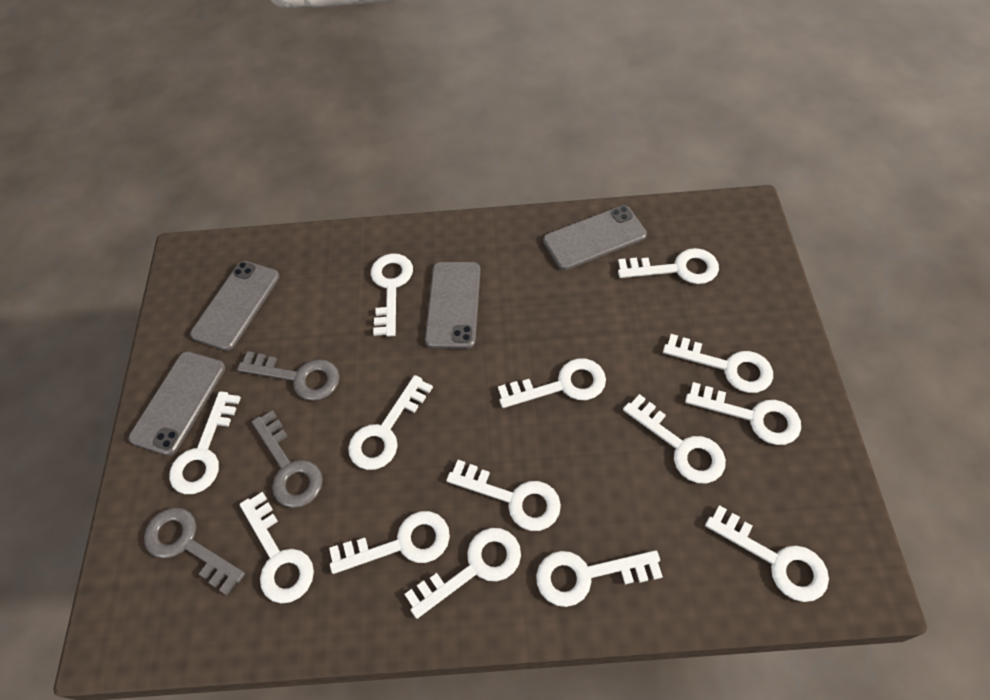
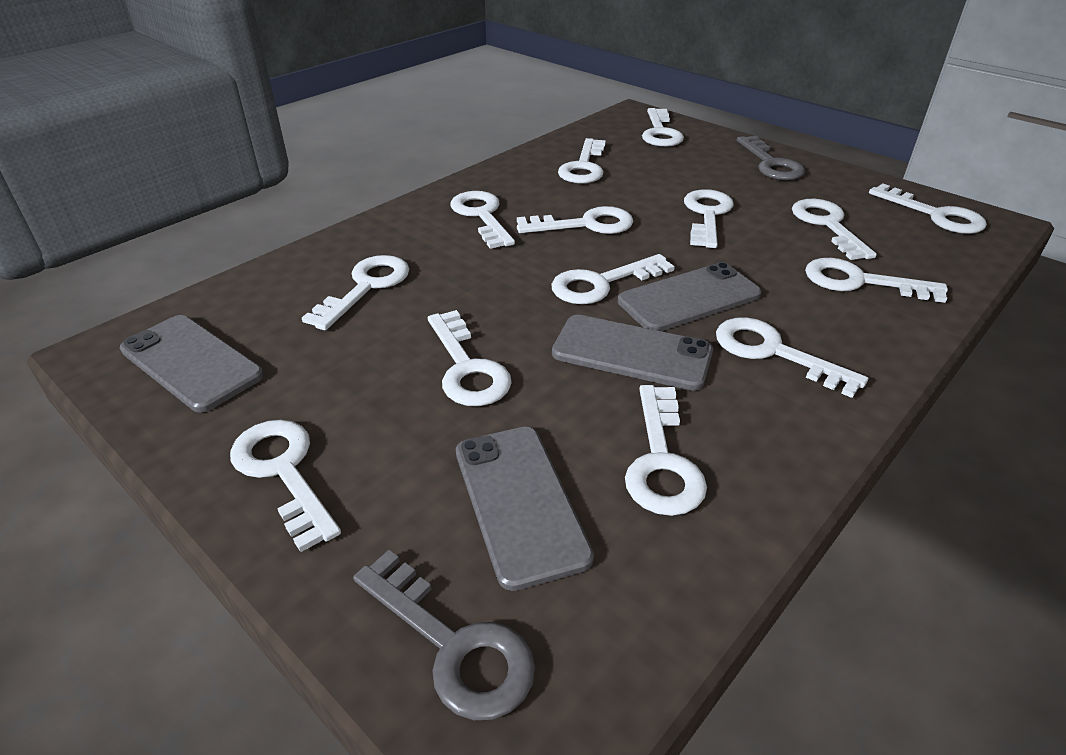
grey key: [144,507,245,595] [237,351,340,401] [252,410,323,508] = 3 -> [353,550,535,720] [737,136,805,180] = 2

